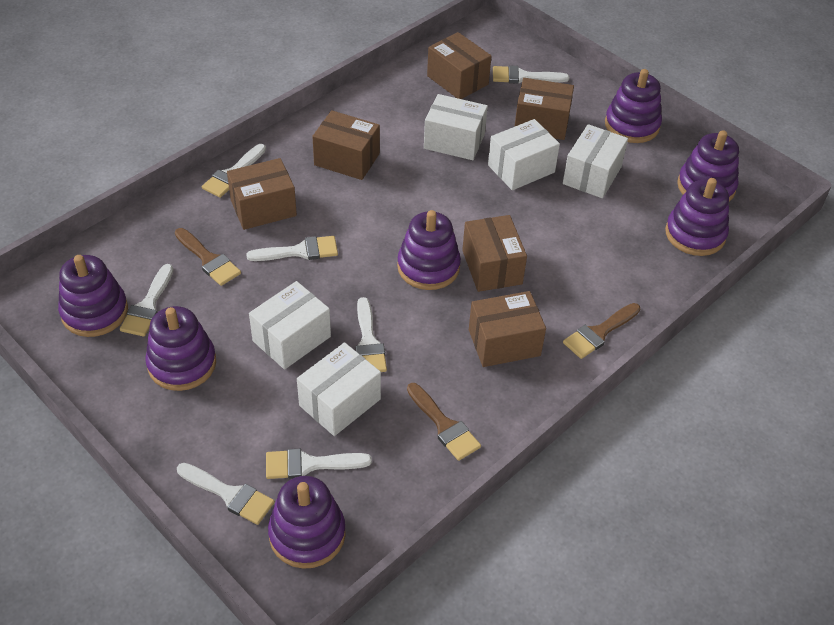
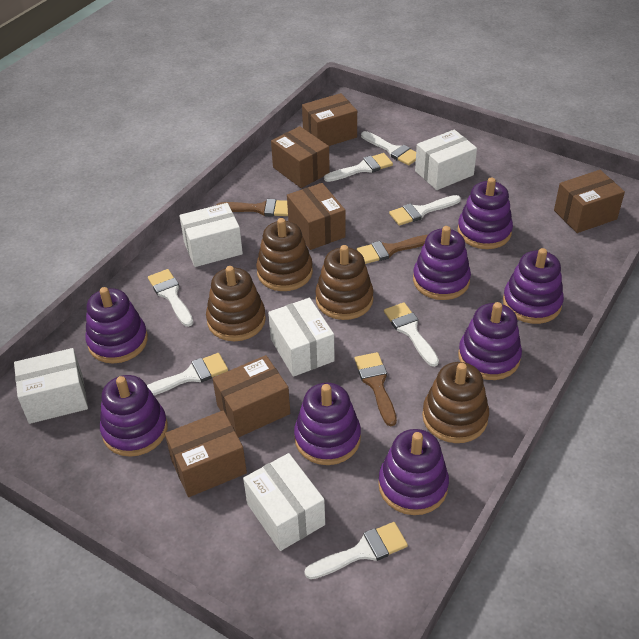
brown stacking toy: none = 0 -> [206,266,266,341] [256,218,313,291] [315,245,374,320] [422,362,489,443] = 4
purple stacking toy: [58,255,128,337] [145,306,216,391] [268,476,346,569] [397,210,461,290] [605,69,662,143] [665,178,729,256] [677,130,739,201] = 7 -> [85,287,148,363] [100,375,168,457] [294,383,361,465] [378,429,449,515] [413,226,471,300] [457,177,513,249] [458,302,522,380] [503,248,564,324] = 8

